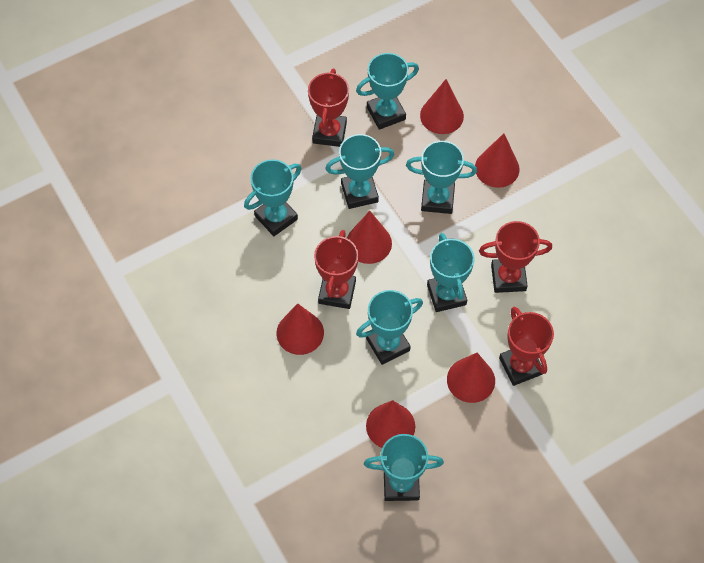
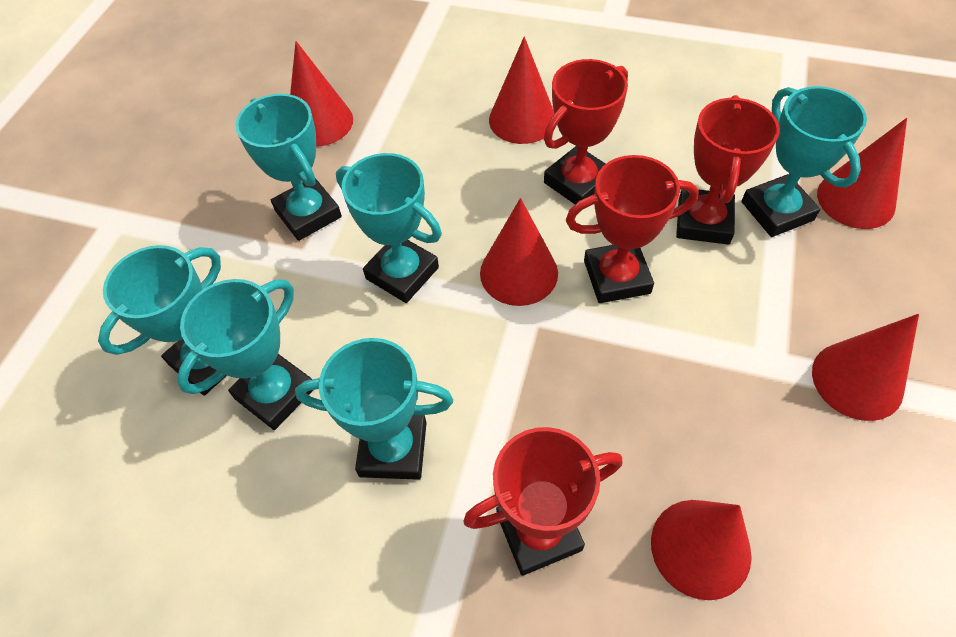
turquoise trophy: [244,159,301,236] [325,134,395,209] [356,53,419,130] [356,290,423,365] [364,434,444,501] [406,141,477,214] [427,233,475,312] = 7 -> [98,245,227,396] [177,279,313,430] [235,94,342,241] [295,338,453,480] [336,153,442,303] [741,86,867,237] = 6

